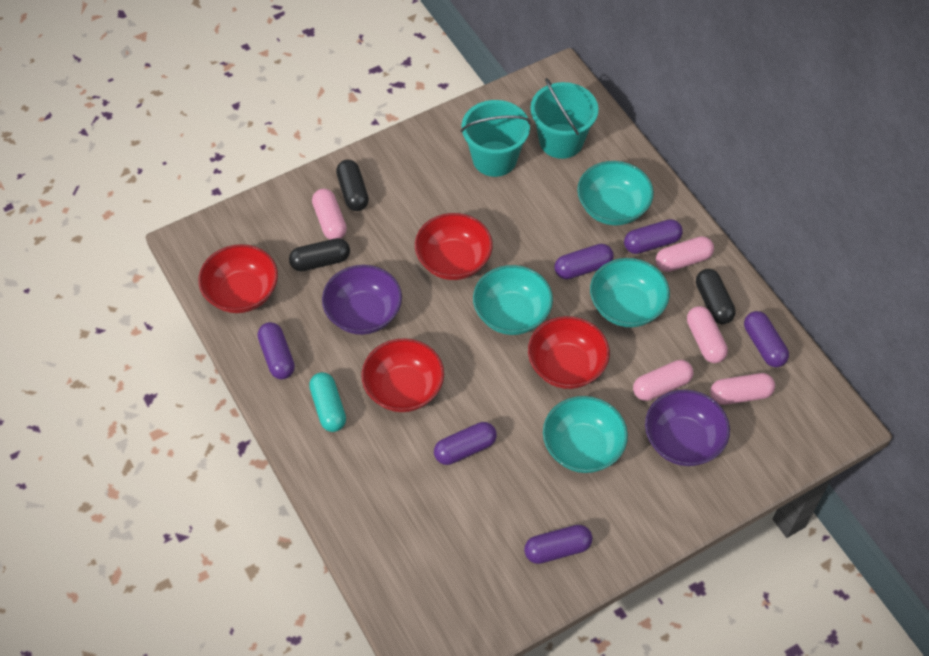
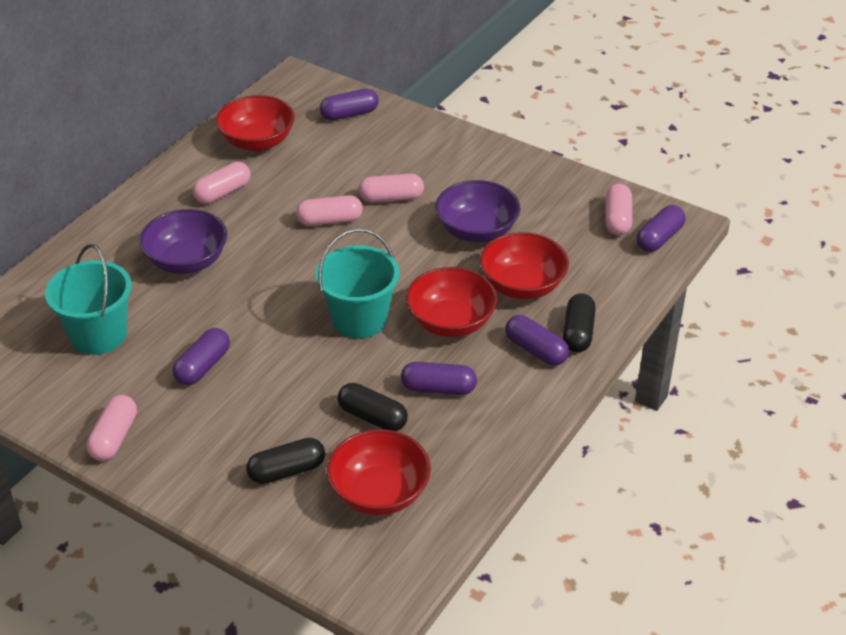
purple capsule: [258,322,295,379] [434,422,497,465] [524,525,593,564] [554,244,614,280] [624,219,683,254] [744,311,789,367] = 6 -> [173,328,230,385] [320,89,379,121] [401,362,477,395] [505,315,569,366] [636,205,686,252] = 5
turquoise bowl: [473,265,553,335] [543,396,628,473] [577,161,654,226] [590,258,670,327] = 4 -> none = 0
turquoise capsule: [309,372,346,432] = 1 -> none = 0

